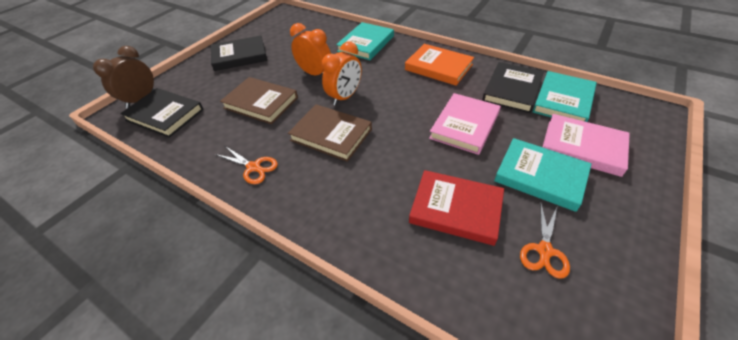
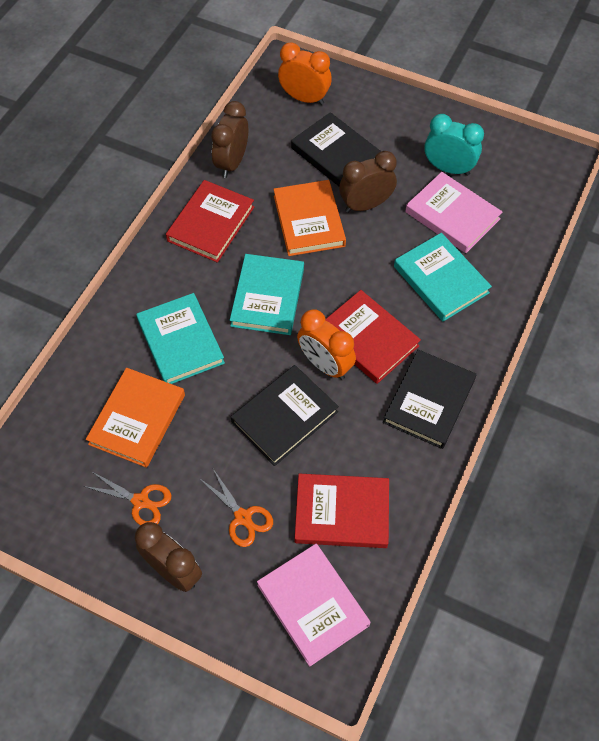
brown book: [220,77,298,124] [288,104,372,162] = 2 -> none = 0
brown clock: [93,46,155,108] = 1 -> [135,522,202,592] [211,101,248,178] [339,151,397,213] = 3
orange book: [405,44,474,86] = 1 -> [86,368,185,468] [273,180,346,256] = 2
red book: [409,170,504,246] = 1 -> [166,180,254,263] [295,474,389,548] [325,290,421,384] = 3
turquoise clock: none = 0 -> [424,114,484,176] = 1

